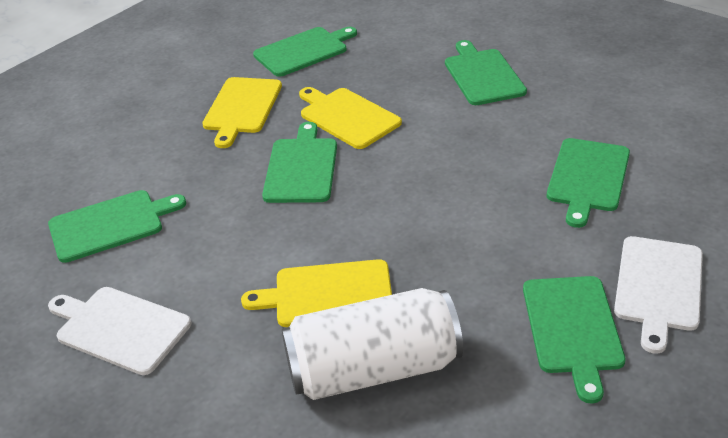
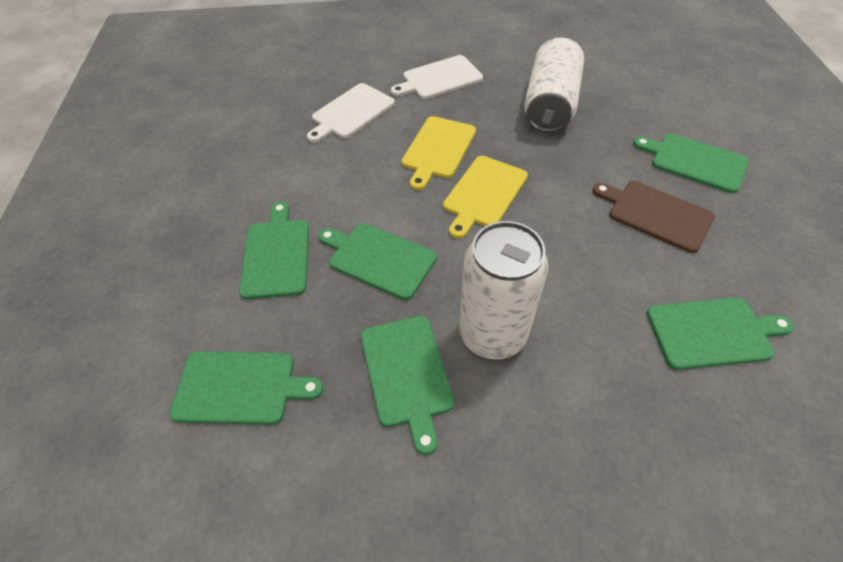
brown cutting board: none = 0 -> [592,181,715,253] = 1
white can: [282,288,463,400] = 1 -> [459,221,548,359] [524,38,584,133] = 2
yellow cutting board: [202,77,282,148] [241,259,392,327] [299,87,402,149] = 3 -> [402,116,476,190] [443,156,528,238] = 2

